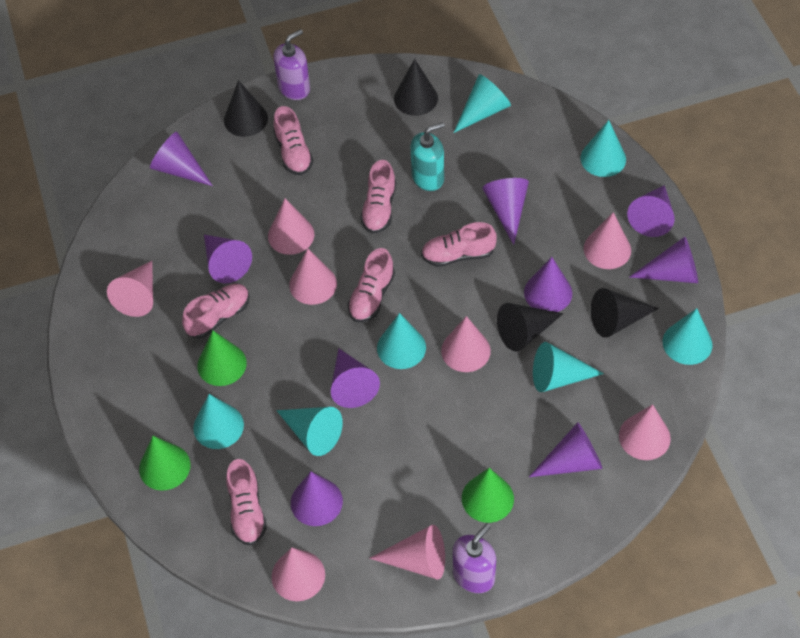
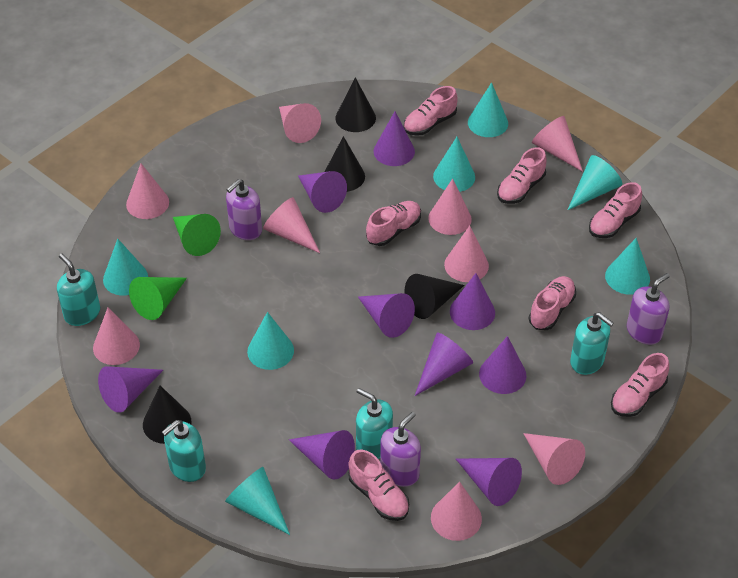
green cone: [139,436,190,491] [197,330,247,386] [462,468,514,523] = 3 -> [129,277,187,320] [173,214,221,256] = 2
pink cone: [107,261,153,317] [268,198,314,255] [272,547,325,601] [289,248,337,305] [369,525,445,580] [441,316,491,372] [584,212,631,269] [619,404,671,460] = 8 -> [93,308,140,365] [126,164,169,219] [263,197,320,253] [279,103,321,143] [428,179,472,235] [431,482,482,541] [444,226,489,282] [523,433,585,485] [532,116,583,172] = 9
pink shoe: [182,284,250,339] [226,459,267,545] [273,106,313,175] [348,248,395,322] [360,160,396,234] [421,222,497,267] = 6 -> [348,450,409,521] [366,201,421,246] [403,86,458,136] [497,147,546,204] [529,276,576,330] [589,182,642,238] [611,353,669,417] = 7
purple soap dispenser: [274,29,310,100] [453,523,496,593] = 2 -> [226,179,262,240] [380,412,421,487] [627,273,670,345] = 3
turquoise soap dispenser: [411,122,445,191] = 1 -> [57,254,100,326] [162,420,206,482] [356,388,393,459] [570,312,614,375] = 4

